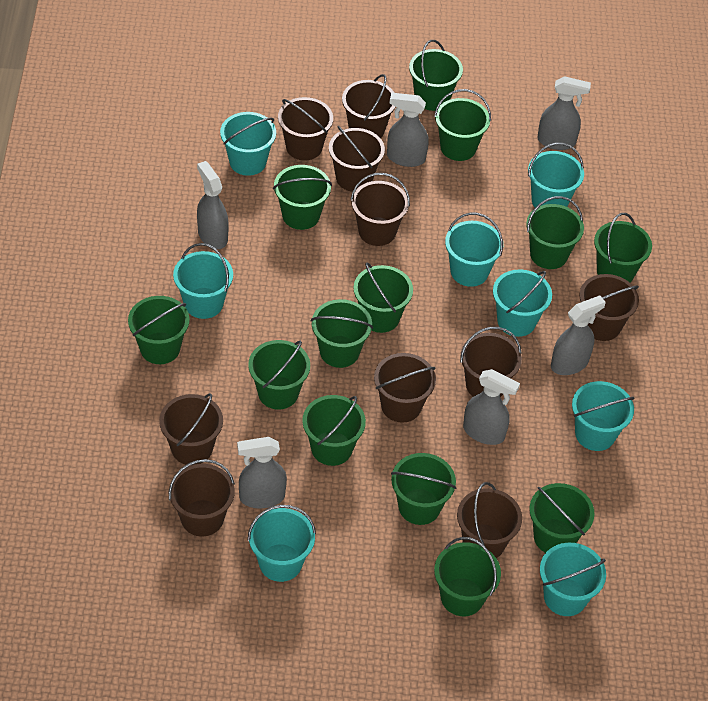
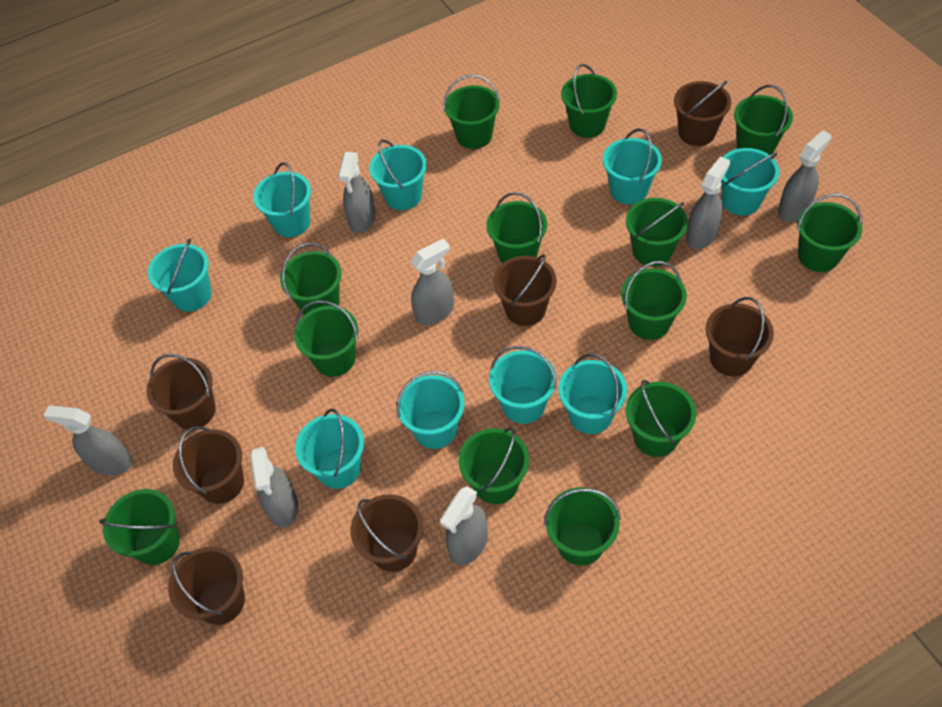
brown bucket: [159,393,223,465] [169,459,235,536] [278,97,333,161] [329,126,385,192] [342,74,396,138] [351,173,410,246] [374,353,436,423] [457,482,522,558] [460,327,522,397] [580,274,639,341] = 10 -> [146,354,216,429] [168,547,245,625] [173,426,244,504] [350,494,423,572] [493,254,557,326] [674,81,731,146] [706,297,774,376] = 7
grey spray bottle: [197,161,229,249] [237,437,287,508] [387,93,429,167] [463,369,520,445] [538,76,591,150] [551,296,606,375] = 6 -> [43,406,132,475] [250,447,298,528] [338,152,376,233] [411,239,454,325] [440,486,488,565] [686,156,730,249] [778,130,832,222] = 7
turquoise bucket: [173,243,233,319] [220,112,276,176] [248,505,316,582] [445,213,503,287] [493,270,552,337] [528,143,584,208] [540,543,606,616] [572,381,634,451] = 8 -> [148,238,212,312] [253,163,311,237] [295,409,364,489] [369,139,427,210] [396,371,465,449] [489,346,557,424] [558,353,627,434] [603,128,662,204] [721,148,779,215] = 9

